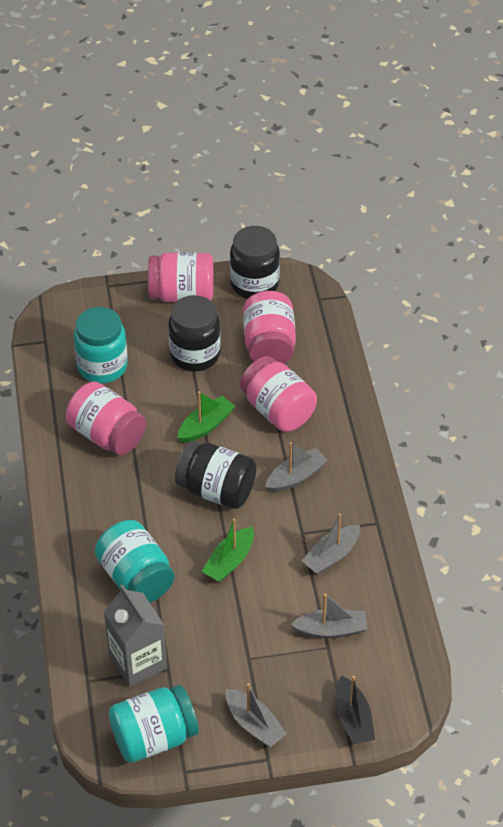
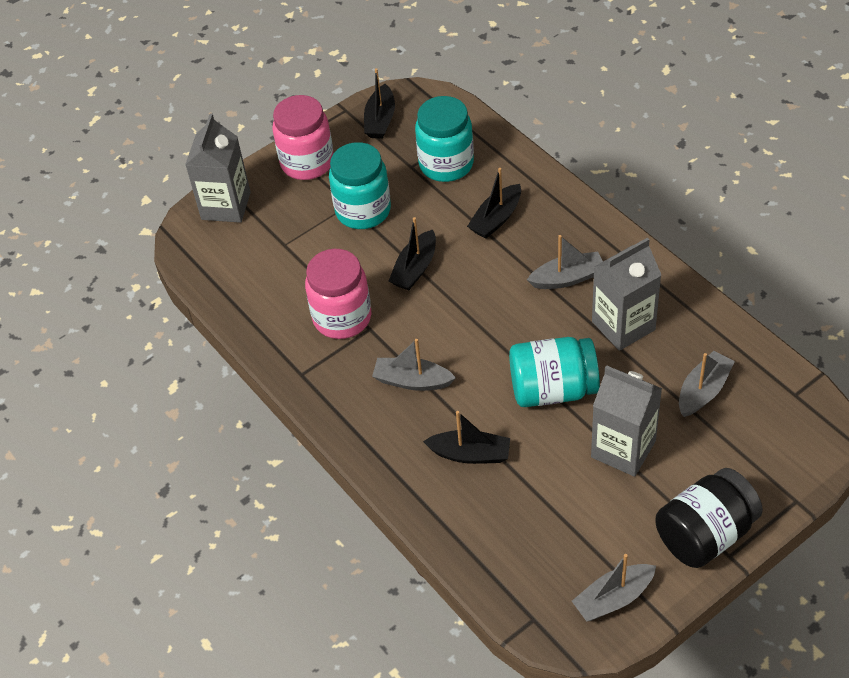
black boat: [335,675,375,745] = 1 -> [364,68,395,139] [389,217,436,290] [423,411,510,464] [467,168,521,238] = 4
black jar: [168,295,221,372] [175,441,257,509] [230,226,280,299] = 3 -> [655,468,763,568] = 1
green boat: [178,391,235,443] [202,518,254,582] = 2 -> none = 0
grey carton: [104,585,167,687] = 1 -> [185,113,251,223] [591,365,662,477] [592,237,661,351] = 3
pink jar: [66,381,146,455] [148,252,213,302] [240,356,317,432] [243,291,296,364] = 4 -> [272,95,334,180] [305,249,371,339] = 2

